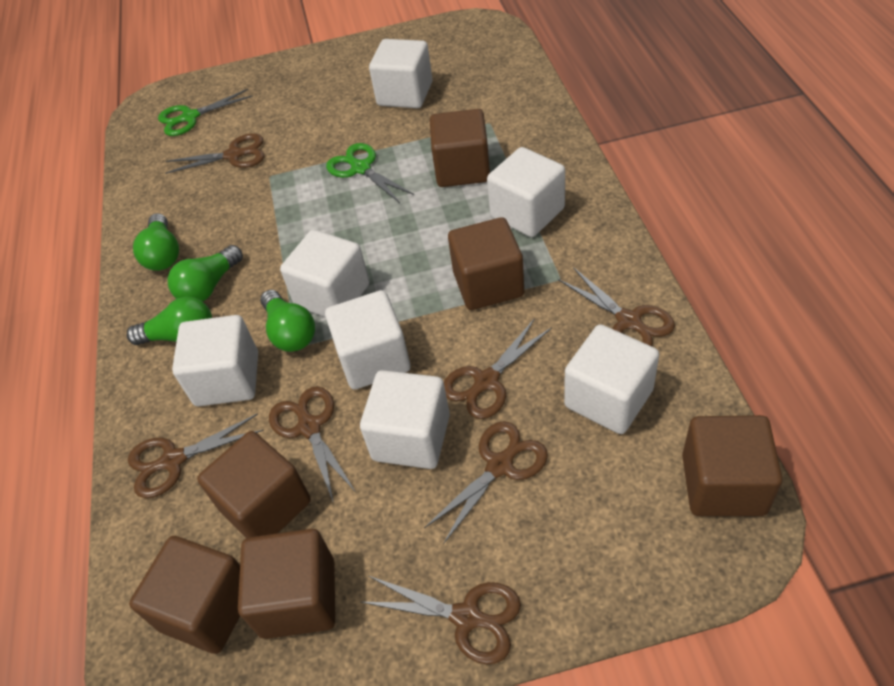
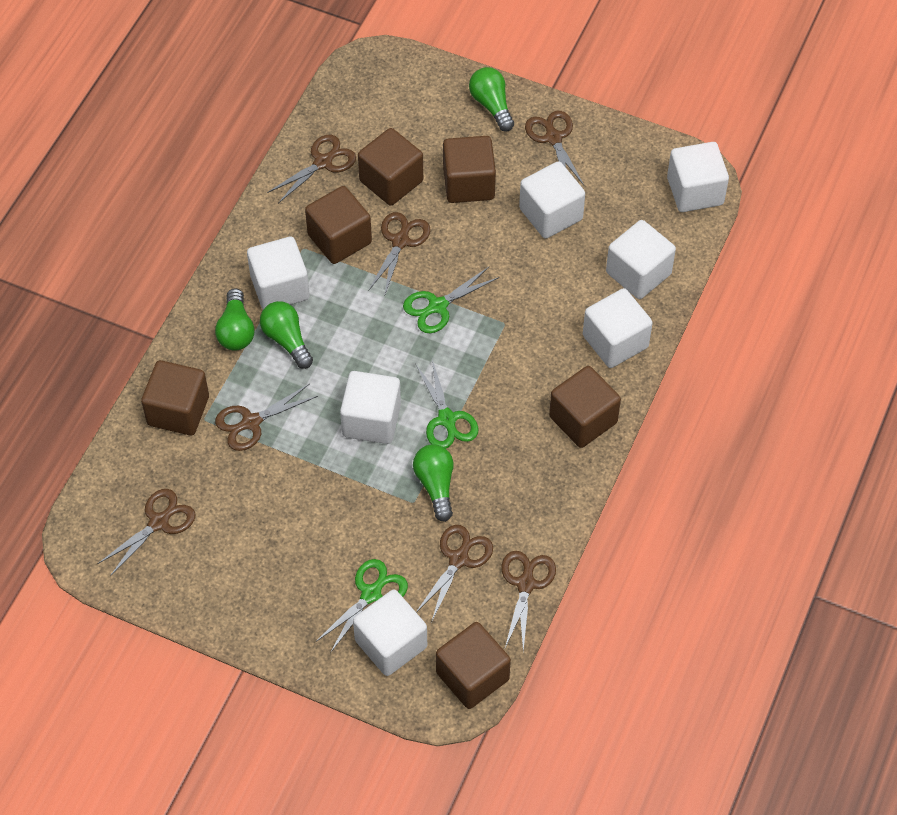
green scissors: [158,89,253,136] [326,143,414,203] = 2 -> [317,559,408,653] [403,267,499,333] [415,360,478,449] = 3

